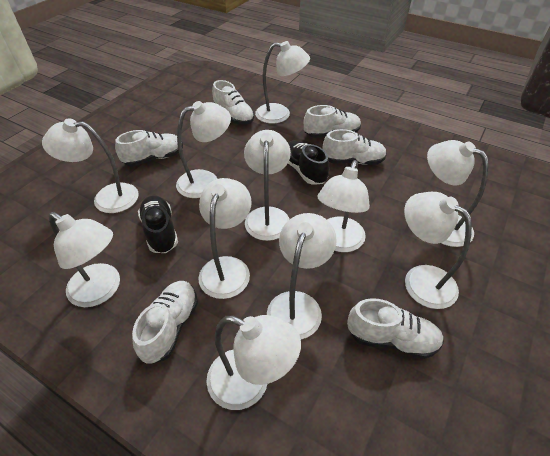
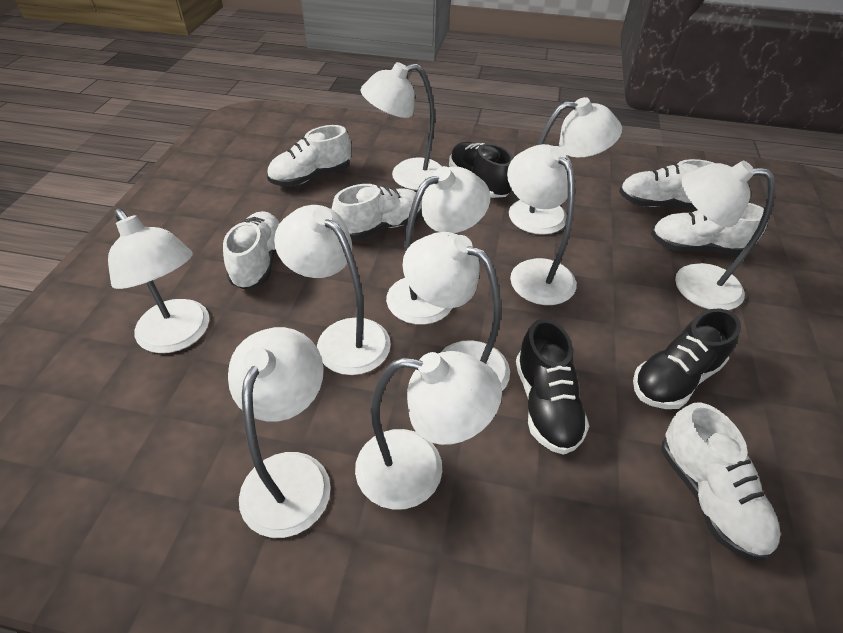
black shoe: [138,195,178,253] [288,141,329,185] = 2 -> [449,142,513,198] [516,318,590,455] [633,308,741,409] = 3
white lamp: [42,118,139,213] [48,212,120,307] [176,101,231,198] [198,178,252,299] [207,315,301,410] [244,130,291,241] [255,41,310,124] [267,213,337,339] [317,160,370,252] [404,192,472,309] [427,140,488,247] = 11 -> [108,208,209,353] [228,327,331,538] [274,205,391,375] [355,351,502,510] [361,62,442,190] [386,166,491,325] [402,232,510,391] [507,144,577,305] [509,97,622,235] [675,161,776,310] = 10

